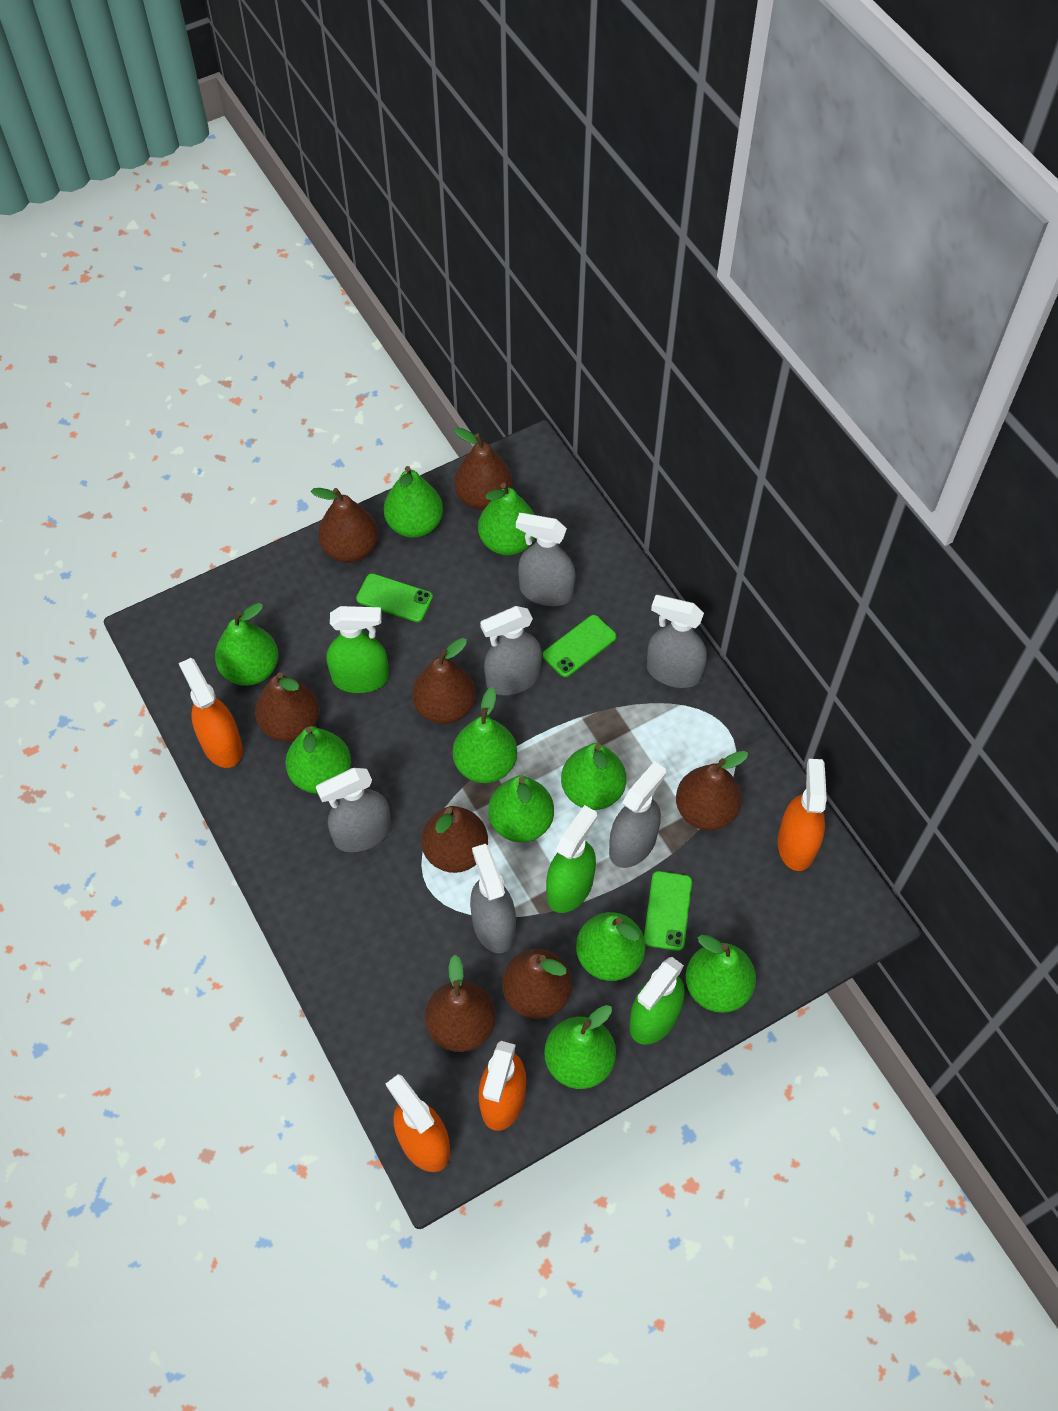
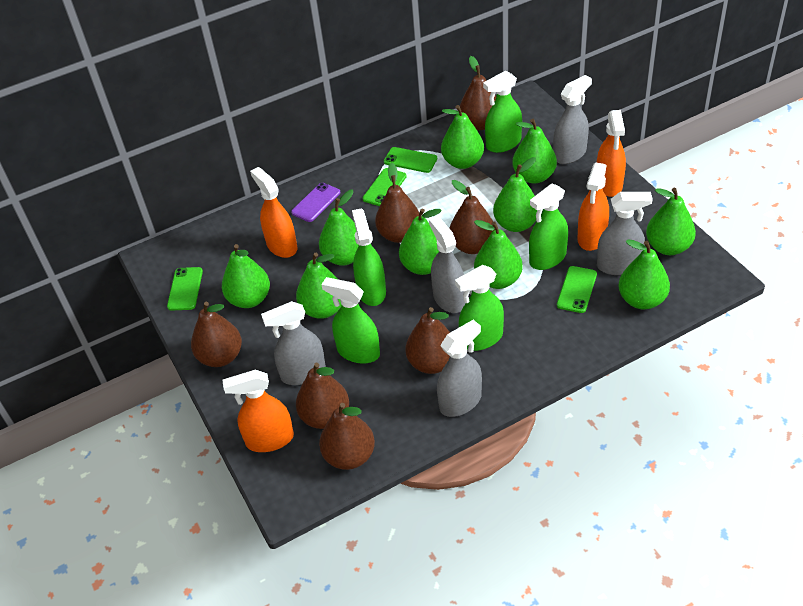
brown pear: [255,672,320,742] [311,488,378,563] [412,638,476,724] [421,806,488,873] [425,955,496,1052] [454,427,513,510] [502,949,572,1019] [676,751,748,831] = 8 -> [191,302,242,367] [296,363,349,429] [319,403,375,470] [375,163,419,243] [405,307,450,374] [449,180,494,254] [460,56,496,130] = 7
green phone: [356,573,433,622] [543,615,617,677] [644,871,692,951] = 3 -> [167,267,203,311] [363,168,407,206] [384,147,437,173] [557,266,597,313] = 4
green spray bottle: [326,606,389,693] [546,805,597,913] [630,957,685,1045] = 3 -> [321,277,380,364] [352,208,386,306] [455,265,504,351] [483,71,522,153] [529,183,568,270] = 5
grey spray bottle: [316,768,391,852] [470,844,516,953] [480,606,542,695] [516,513,576,606] [609,761,666,868] [647,595,707,688] = 6 -> [261,301,326,385] [429,216,466,313] [437,320,482,417] [553,75,592,164] [597,192,653,275] = 5
purple phone: none = 0 -> [291,183,340,222] = 1

